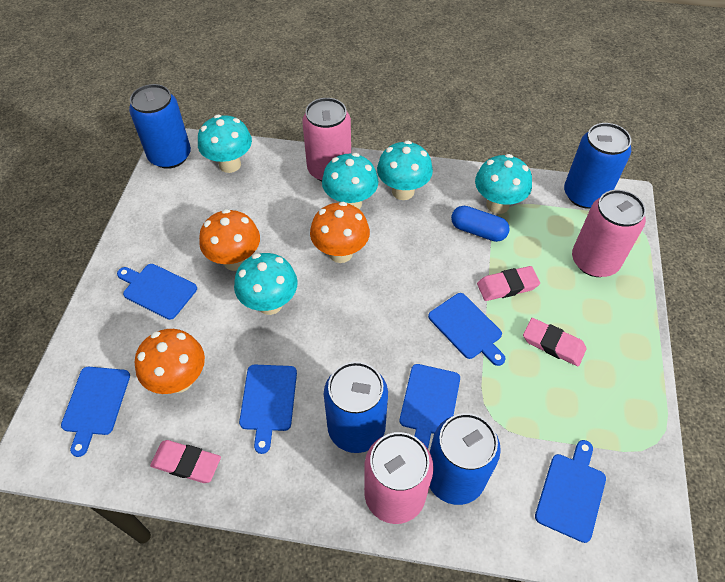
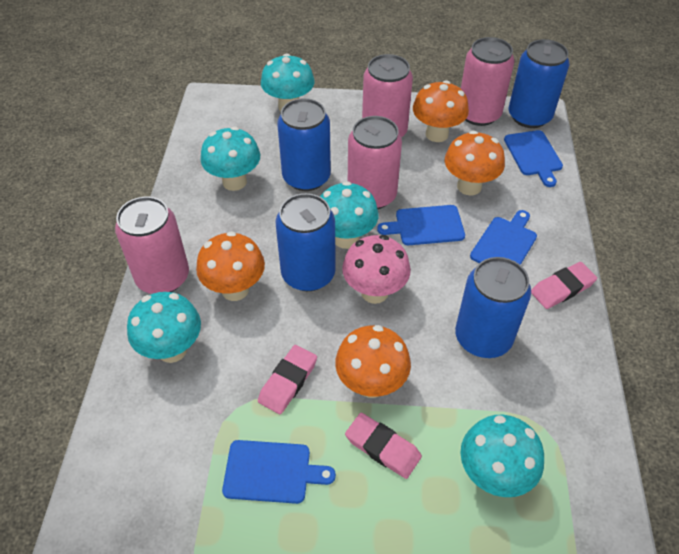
blue capsule: [451,206,510,242] = 1 -> none = 0
blue cutting board: [61,367,130,457] [117,264,197,320] [239,364,297,454] [400,364,460,449] [428,293,506,366] [535,440,606,543] = 6 -> [222,440,336,504] [377,205,465,245] [470,210,537,265] [504,130,563,187] = 4
orange mushroom: [135,329,205,394] [199,209,260,271] [310,202,370,263] = 3 -> [196,231,265,301] [335,325,411,398] [413,80,469,142] [445,131,505,195] = 4
pink can: [302,98,351,181] [364,432,434,524] [572,190,646,277] = 3 -> [115,197,189,294] [348,116,402,209] [362,54,413,137] [461,37,515,126] = 4
pink mushroom: none = 0 -> [342,235,411,304] = 1

